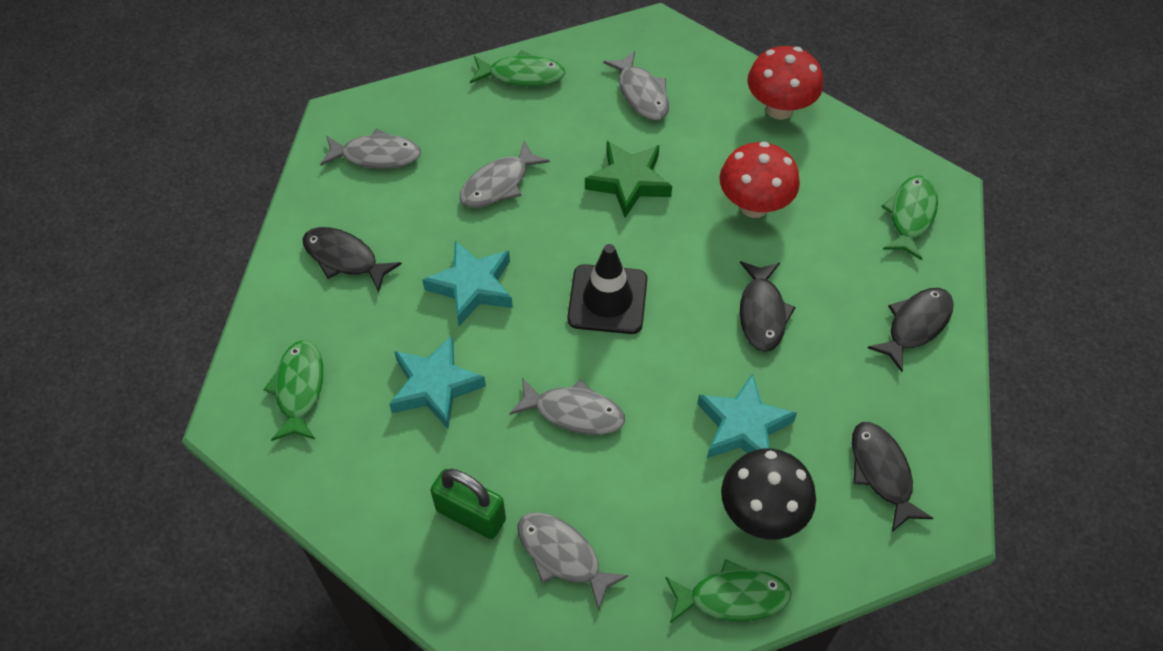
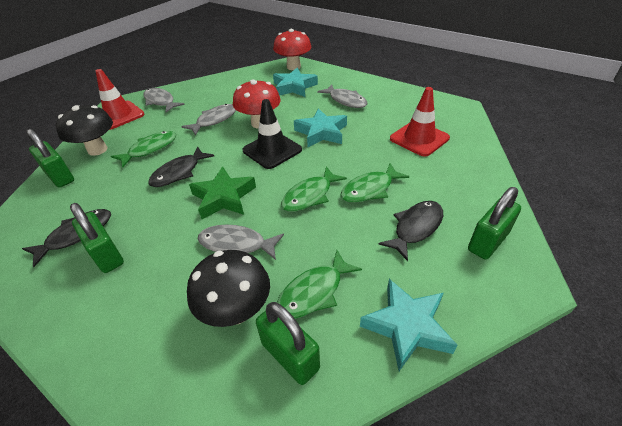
black fish: [302,227,402,293] [740,261,796,352] [852,422,934,532] [867,288,954,372] = 4 -> [22,209,111,267] [148,146,214,187] [379,201,443,261] = 3
black mushroom: [721,449,816,539] = 1 -> [56,105,113,156] [187,250,270,327] = 2
green padlock: [430,469,506,539] = 1 -> [26,129,74,188] [70,203,124,273] [256,302,320,385] [468,187,521,259] = 4
grey fish: [320,128,421,169] [460,140,550,208] [510,377,625,435] [517,512,629,611] [603,51,669,120] = 5 -> [143,88,185,112] [181,104,236,136] [198,224,284,260] [317,84,367,108] = 4
red traffic cone: none = 0 -> [96,69,144,130] [390,87,450,157] = 2

